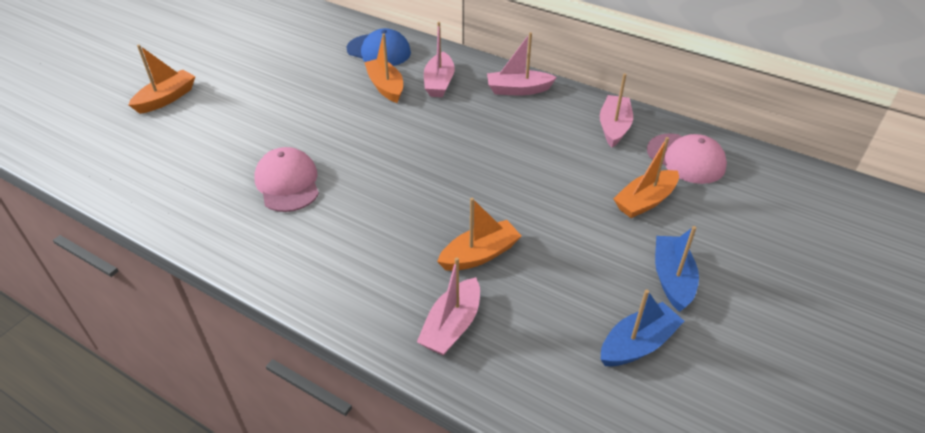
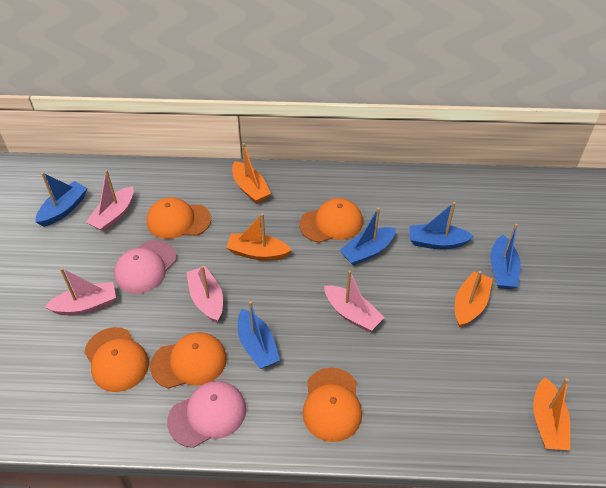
blue boat: [600,289,684,366] [655,226,699,312] = 2 -> [35,172,87,227] [238,301,280,369] [339,207,396,266] [410,202,474,249] [490,224,521,289] = 5
blue cap: [347,28,411,66] = 1 -> none = 0
orange cap: none = 0 -> [84,327,149,392] [147,197,211,239] [150,332,227,389] [299,198,363,243] [303,368,362,442] = 5

